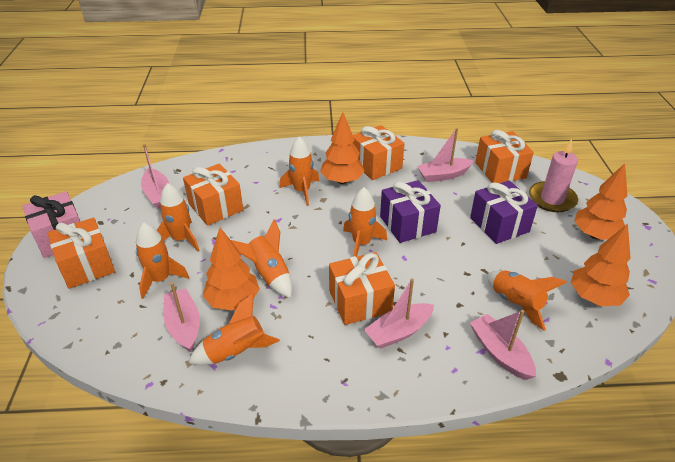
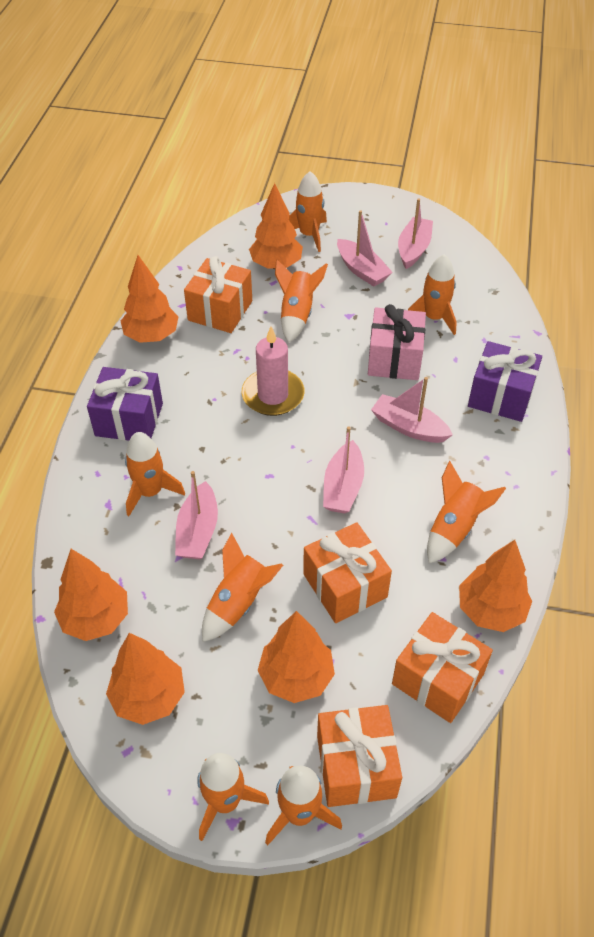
orange gift: [47,218,115,289] [183,164,243,226] [329,252,395,325] [353,125,405,180] [475,130,534,183] = 5 -> [184,256,252,333] [303,522,392,623] [317,705,402,807] [392,612,493,723] = 4
orange rocket: [136,222,189,299] [157,183,199,251] [188,294,280,366] [231,219,292,298] [279,136,320,206] [343,187,387,257] [487,270,567,331] = 7 -> [125,432,185,516] [197,753,269,841] [202,532,283,642] [265,765,342,845] [275,260,328,343] [289,171,327,252] [408,254,457,335] [427,461,506,563] = 8
orange tree: [203,228,260,311] [320,112,365,184] [571,224,631,306] [574,163,628,240] = 4 -> [54,549,128,641] [106,633,185,725] [121,255,178,343] [249,183,303,269] [257,611,335,703] [459,540,532,632] = 6

